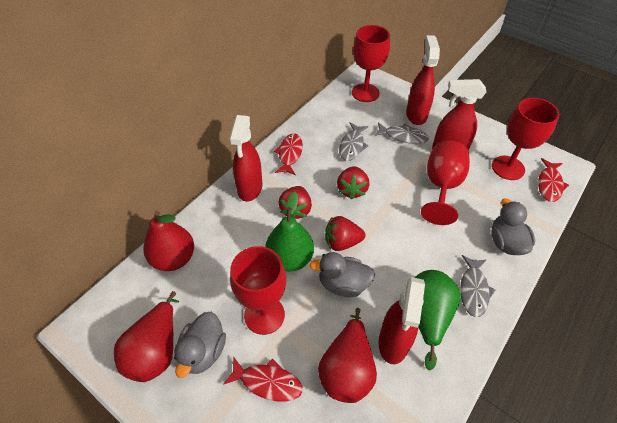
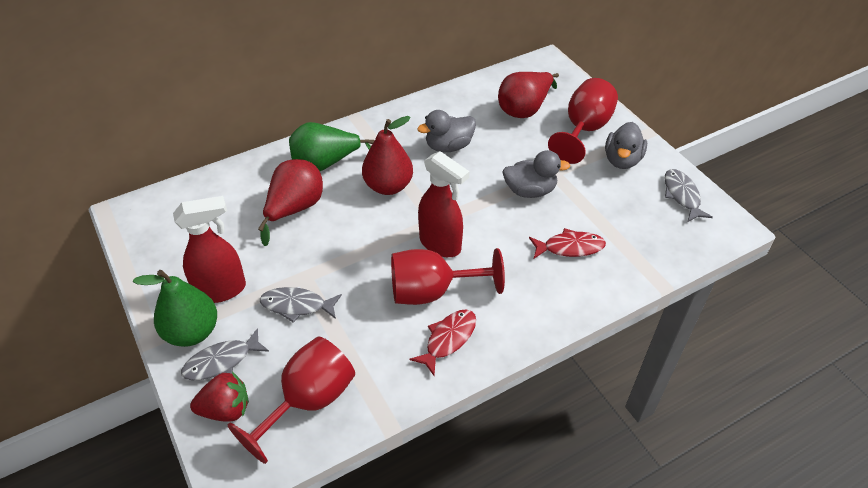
red fish: [223,358,303,402] [274,133,303,175] [538,158,569,202] = 3 -> [409,310,476,376] [529,228,606,258] = 2
red goblet: [230,246,286,335] [352,25,390,102] [421,140,470,225] [492,98,559,180] = 4 -> [228,337,355,464] [391,248,505,305] [548,78,618,164] = 3
red spray bottle: [229,115,262,201] [379,277,425,365] [406,35,440,125] [432,79,487,150] = 4 -> [173,196,246,303] [418,151,470,257] = 2
red strawberry: [278,186,312,219] [325,216,365,251] [337,166,369,200] = 3 -> [190,372,249,422] = 1

